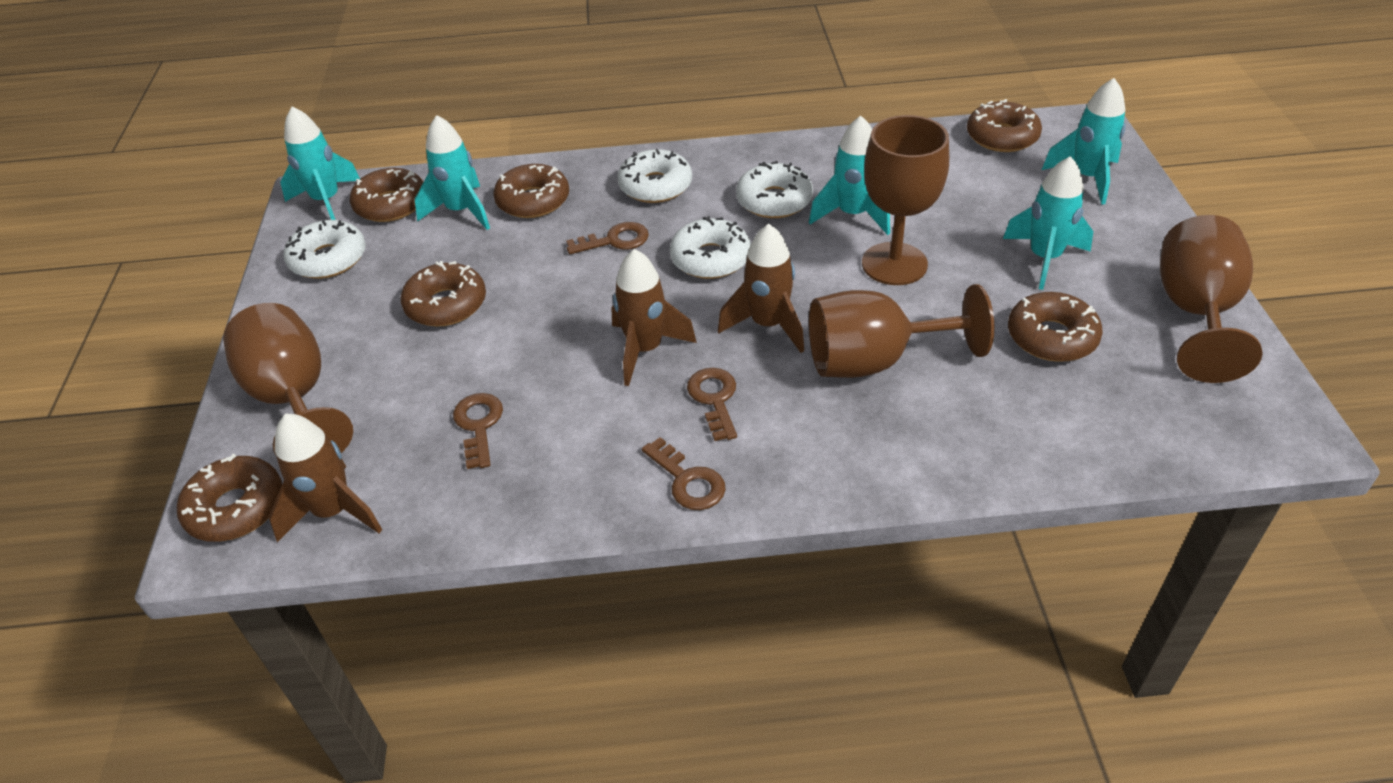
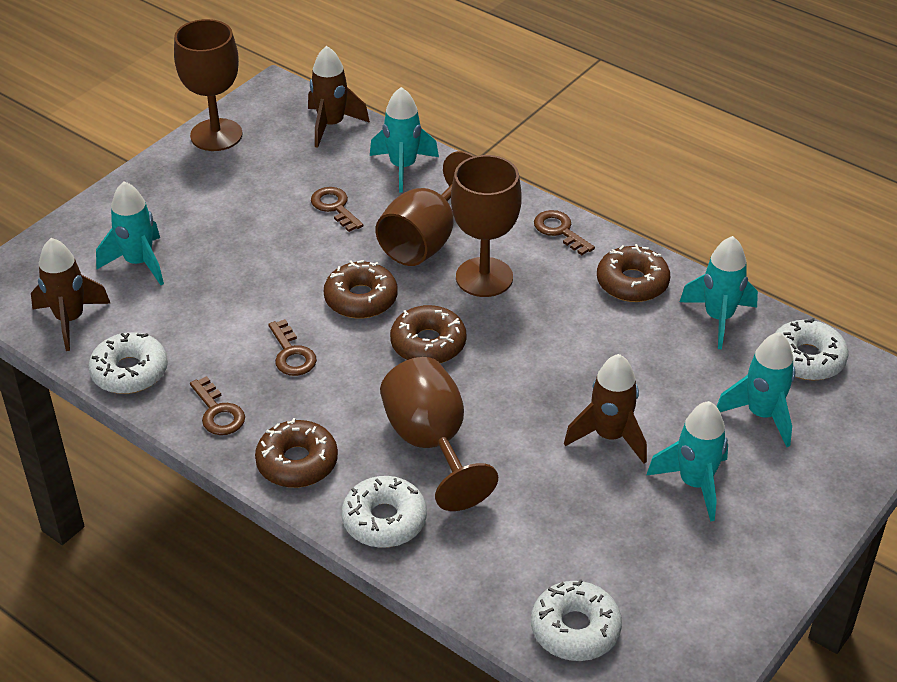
brown donut: [177,454,282,542] [350,168,423,222] [401,261,486,327] [493,164,569,218] [967,99,1042,152] [1008,292,1103,362] = 6 -> [255,418,338,488] [324,260,398,319] [390,305,466,363] [597,244,670,302] = 4

